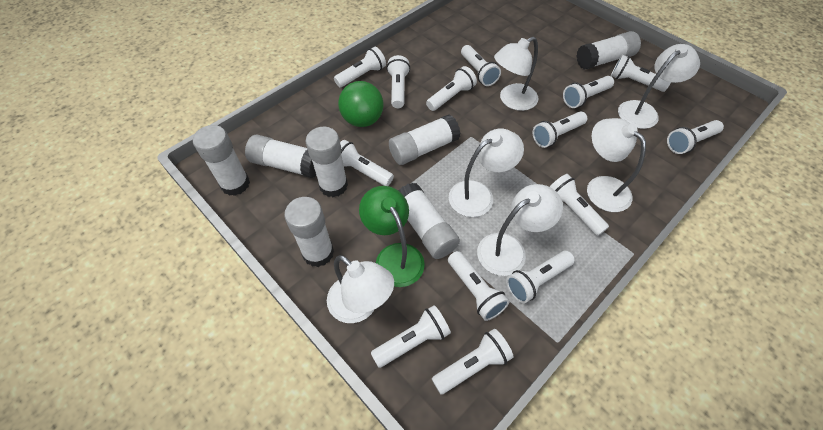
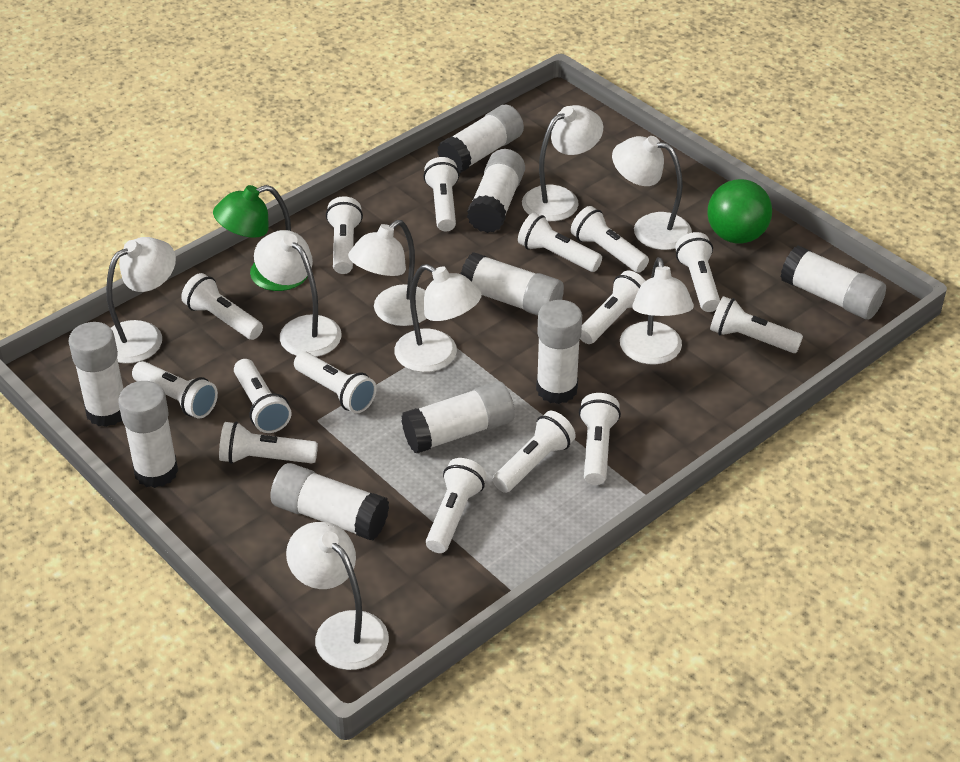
white flashlight: [334,46,386,87] [340,140,394,186] [371,305,451,368] [387,55,410,108] [426,66,477,111] [432,329,514,395] [448,251,509,321] [461,45,501,86] [506,251,575,303] [533,111,587,148] [550,174,609,236] [563,76,614,108] [611,55,671,92] [667,120,724,154] = 14 -> [132,361,218,419] [181,273,263,340] [219,421,318,464] [234,359,291,433] [294,352,377,413] [326,196,363,274] [423,157,459,232] [426,458,486,553] [493,411,576,493] [518,213,602,272] [571,206,649,273] [579,393,621,485] [580,271,645,344] [675,232,720,312] [710,296,803,353] = 15
white glue stick: [193,125,250,196] [245,135,316,178] [284,197,334,267] [306,127,348,197] [389,114,460,165] [398,183,460,259] [576,31,641,70] = 7 -> [69,322,124,427] [118,381,178,488] [270,463,389,540] [401,381,515,453] [437,104,524,173] [460,252,564,316] [467,149,525,233] [536,300,582,404] [781,245,886,320] = 9
white lamp: [327,255,394,323] [449,129,524,217] [477,184,563,276] [494,37,539,111] [587,118,646,212] [618,44,700,129] = 6 -> [106,237,176,364] [254,230,342,357] [286,522,389,670] [348,220,427,326] [394,264,482,372] [522,105,603,221] [612,136,692,250] [620,257,694,364] = 8

